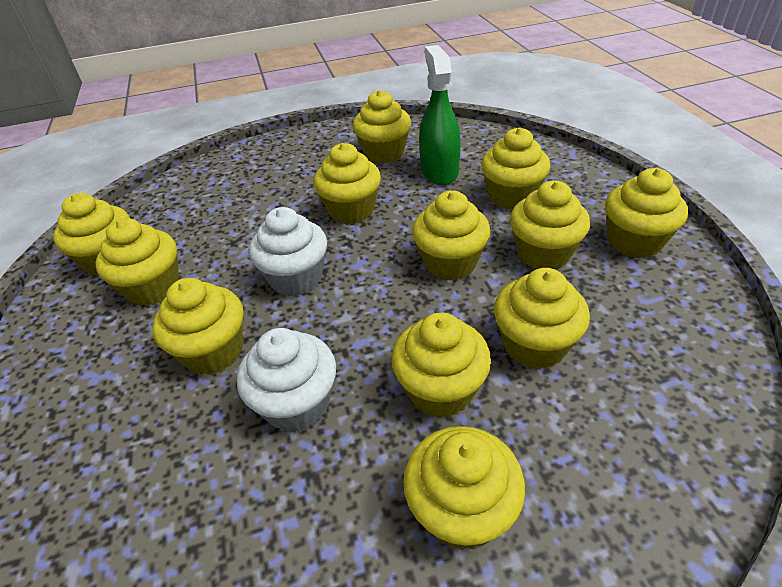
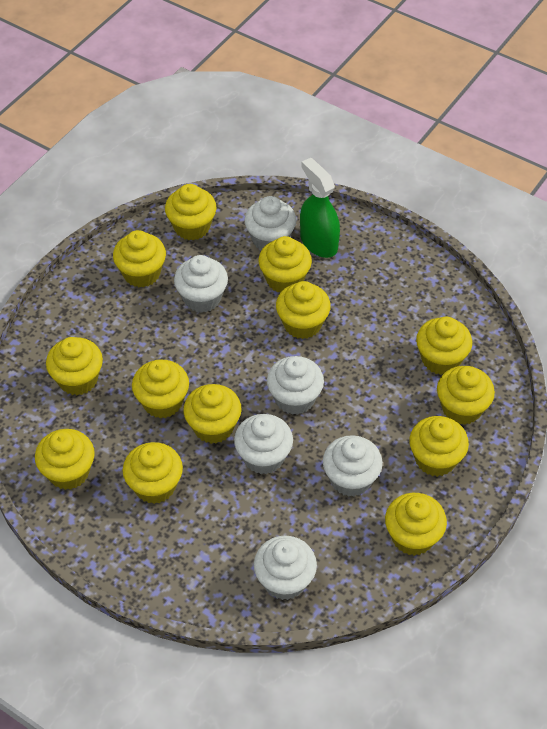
white cupcake: [237,328,336,433] [249,207,327,296] = 2 -> [174,255,228,313] [234,414,293,474] [244,196,297,250] [254,536,317,600] [267,356,324,415] [323,435,383,497] = 6
yellow cupcake: [53,193,130,277] [96,218,179,306] [152,278,244,375] [313,143,381,224] [353,90,411,164] [391,313,491,418] [403,426,525,550] [412,190,491,280] [481,127,550,209] [494,268,590,369] [510,180,590,269] [605,168,688,258] = 12 -> [35,429,95,490] [46,337,103,395] [113,230,166,288] [123,442,183,504] [132,360,189,418] [165,184,217,241] [183,384,242,444] [259,236,312,293] [276,281,331,339] [385,493,447,556] [409,416,469,477] [416,317,472,375] [437,366,495,425] = 13

